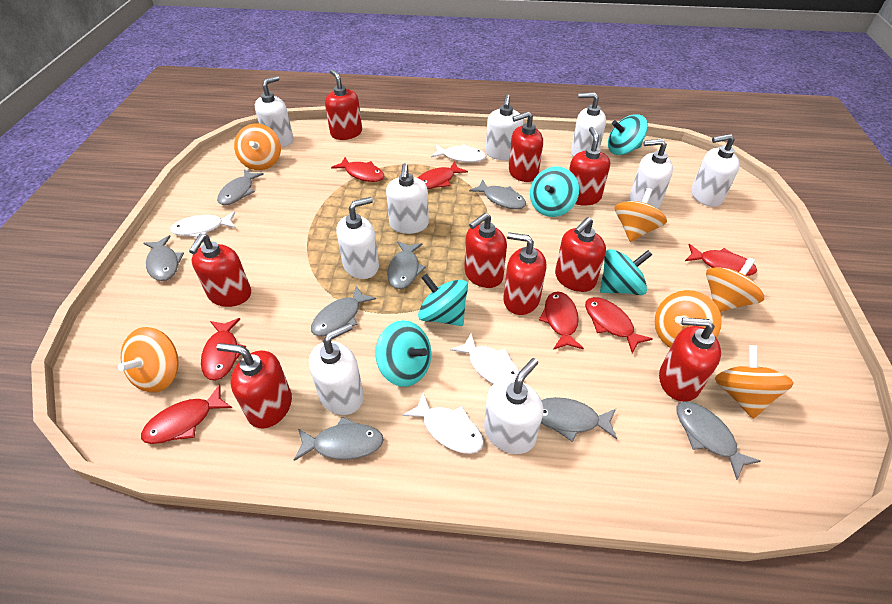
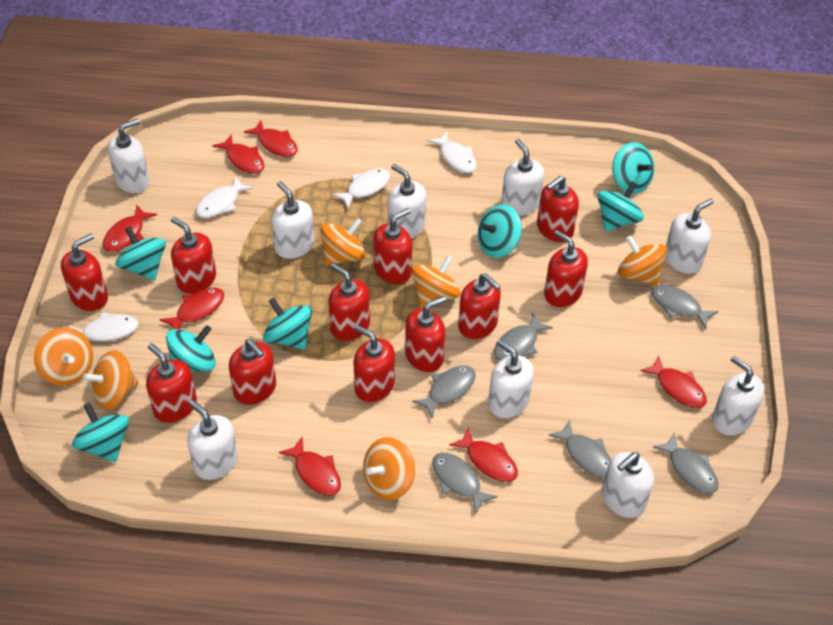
grey fish: [144,235,184,281] [217,169,264,205] [293,417,384,461] [311,286,376,336] [387,241,426,289] [469,179,526,209] [541,397,617,442] [677,401,761,480] = 8 -> [412,366,476,419] [432,453,498,515] [494,313,553,361] [548,419,611,478] [651,285,719,329] [653,433,718,494] = 6
red soap dispenser: [189,234,251,307] [217,343,292,428] [325,69,362,140] [464,213,507,288] [503,232,546,315] [509,112,543,182] [555,217,606,292] [569,127,610,205] [659,318,721,402] = 9 -> [61,233,108,311] [146,343,197,423] [171,217,216,294] [229,339,276,405] [328,263,370,341] [354,325,395,402] [374,208,412,284] [405,296,446,372] [458,273,501,339] [537,176,579,242] [544,230,588,307] = 11
turquoise spinning top: [375,320,431,387] [418,274,468,326] [530,167,579,217] [600,249,652,295] [608,114,648,155] = 5 -> [72,402,129,462] [115,227,166,280] [166,325,216,372] [263,298,312,350] [478,205,522,258] [597,181,644,232] [612,142,655,194] = 7

